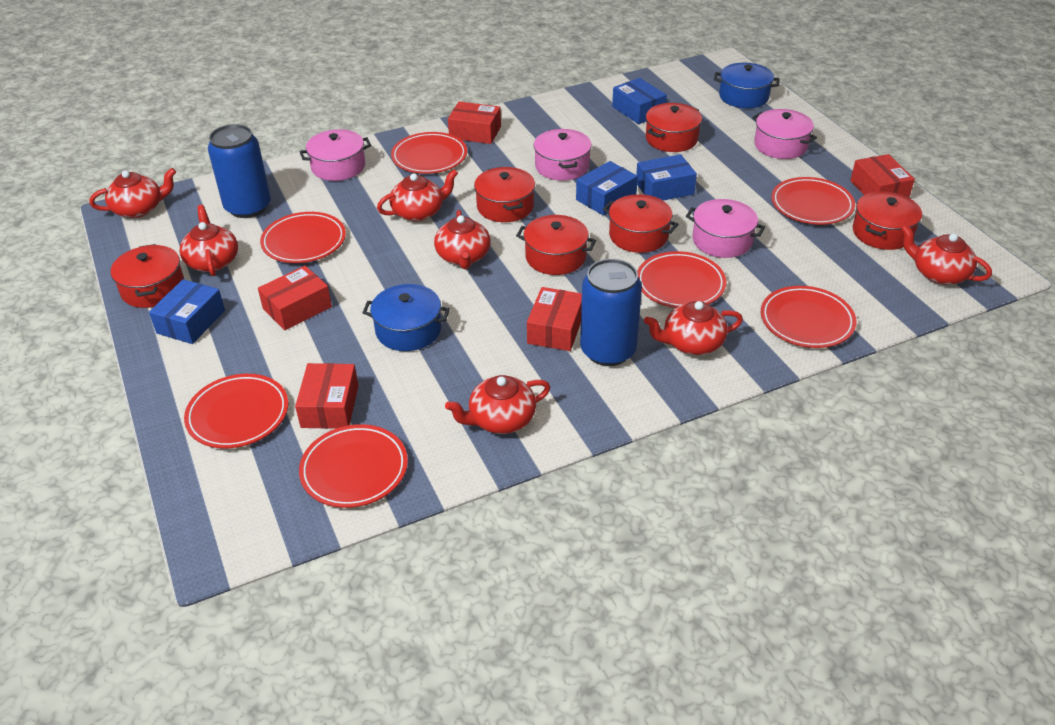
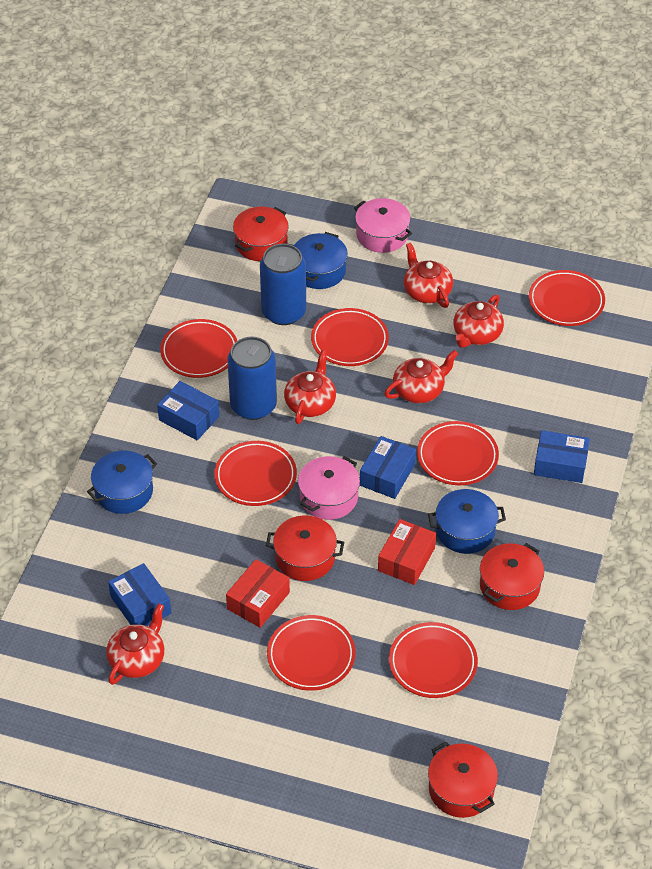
blue pot: [362,284,450,351] [714,63,779,108] = 2 -> [87,451,157,514] [294,232,348,289] [428,489,506,554] = 3
pink pot: [300,129,371,181] [534,129,592,181] [686,199,765,258] [752,109,817,159] = 4 -> [298,456,360,520] [354,198,412,253] = 2
red box: [258,266,332,330] [295,363,358,429] [448,101,501,144] [527,287,582,351] [850,154,915,197] = 5 -> [226,559,290,628] [378,519,436,585] = 2
red pot: [111,244,184,308] [474,167,535,222] [516,215,596,275] [603,194,679,253] [646,103,702,152] [853,191,922,250] = 6 -> [233,207,289,261] [266,515,344,581] [428,741,498,818] [480,543,544,610] = 4
red teapot: [89,168,176,218] [180,205,238,276] [377,169,458,221] [434,210,491,269] [445,375,550,434] [644,301,743,355] [901,224,992,285] = 7 -> [106,603,164,685] [284,350,336,424] [385,350,458,403] [404,242,453,308] [453,295,504,348] = 5

